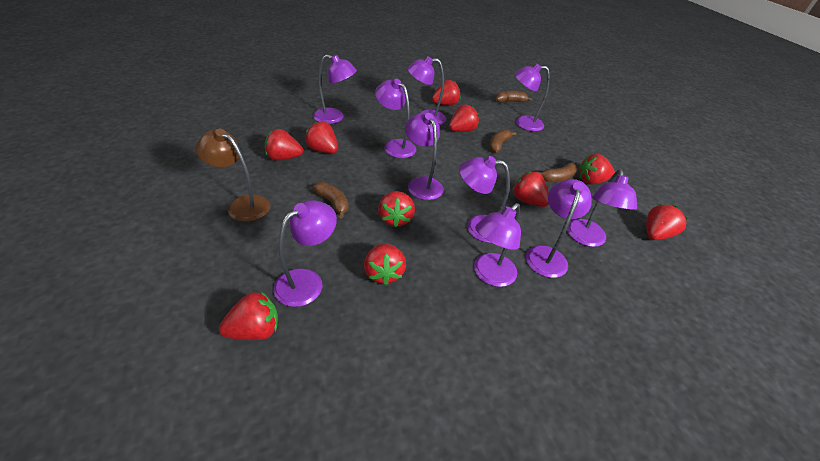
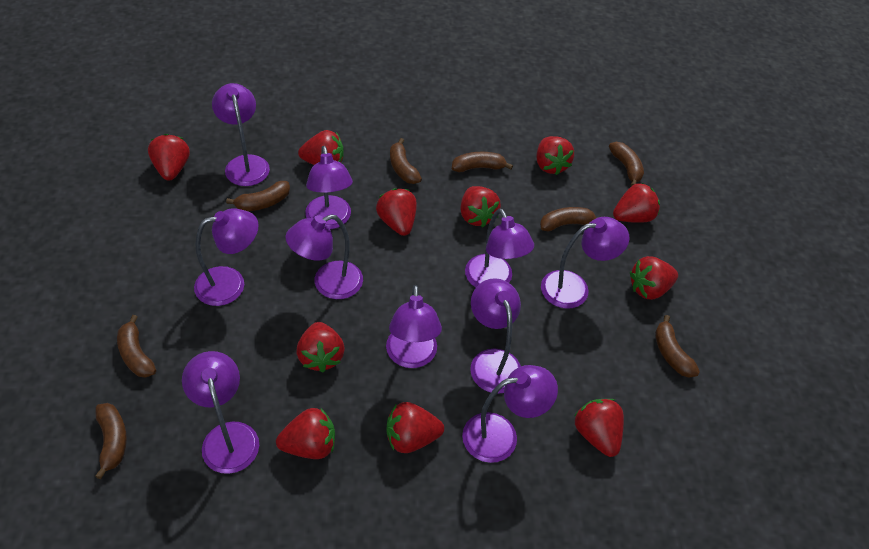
brown banana: [313,182,348,218] [489,129,516,153] [495,91,533,103] [536,163,577,182] = 4 -> [95,403,127,479] [117,315,156,378] [226,181,290,211] [390,138,422,184] [452,152,513,172] [540,207,597,232] [609,142,644,186] [655,315,700,378] = 8
brown lamp: [195,129,270,222] = 1 -> none = 0
red strawberry: [219,291,278,340] [265,129,303,161] [305,122,338,153] [364,243,406,286] [378,191,415,228] [432,80,460,105] [449,105,479,132] [512,172,549,207] [579,154,615,185] [646,204,687,240] = 10 -> [148,134,190,181] [276,408,335,459] [296,322,345,373] [298,130,344,165] [376,188,417,236] [387,402,444,453] [460,186,501,227] [536,136,574,175] [574,399,624,457] [613,183,660,223] [630,256,678,300] = 11

